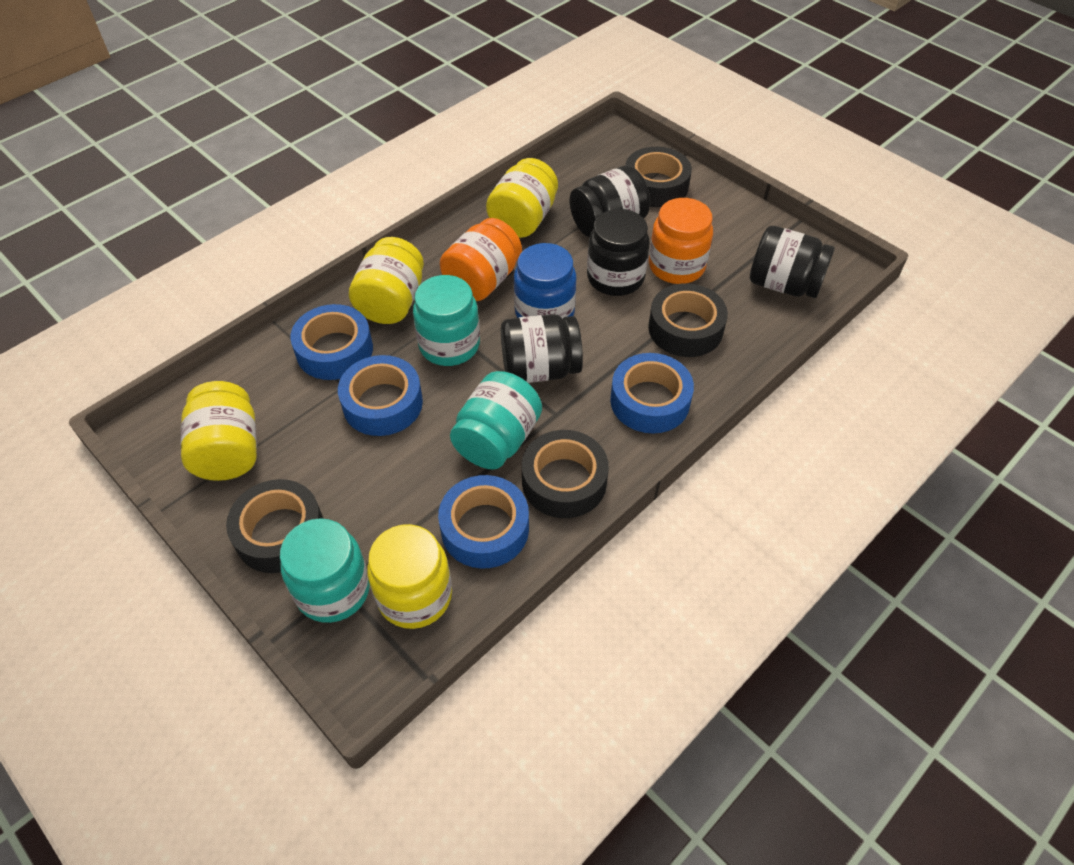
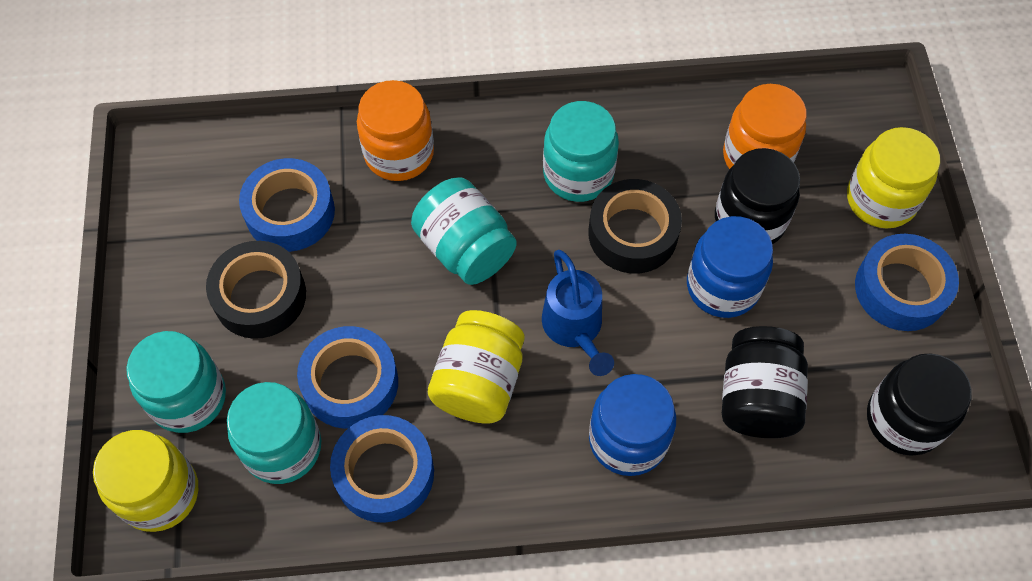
black jar: [501,314,583,383] [570,166,650,237] [587,209,650,296] [750,226,835,298] = 4 -> [715,148,800,244] [722,326,808,438] [867,354,972,456] = 3
black tape: [226,479,324,573] [522,430,609,518] [625,147,692,207] [648,283,728,357] = 4 -> [206,241,306,339] [588,179,682,274] = 2
blue jar: [514,243,577,319] = 1 -> [589,374,676,476] [687,216,773,318] = 2
blue watering can: none = 0 -> [542,250,614,376] = 1
turquoise jar: [280,518,370,623] [413,275,480,366] [450,371,542,470] = 3 -> [126,331,226,433] [227,382,321,484] [411,177,517,285] [543,101,619,202] = 4
yellow jar: [181,381,257,481] [349,237,424,324] [367,524,452,629] [486,158,558,238] = 4 -> [93,430,198,532] [428,310,525,424] [847,127,940,228] = 3

